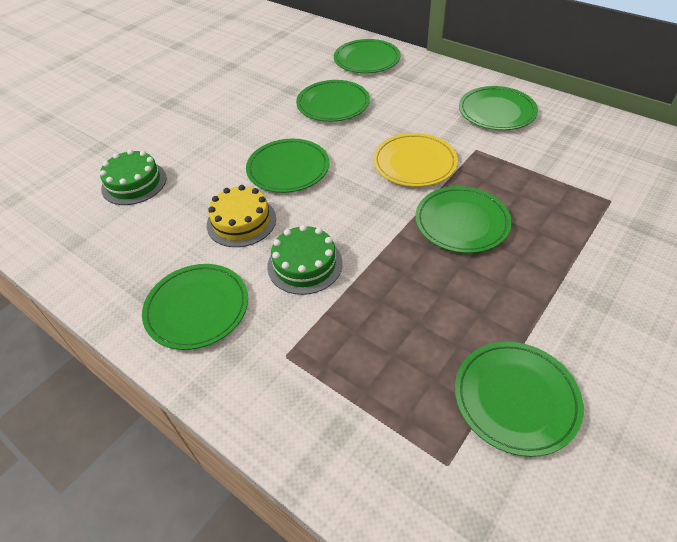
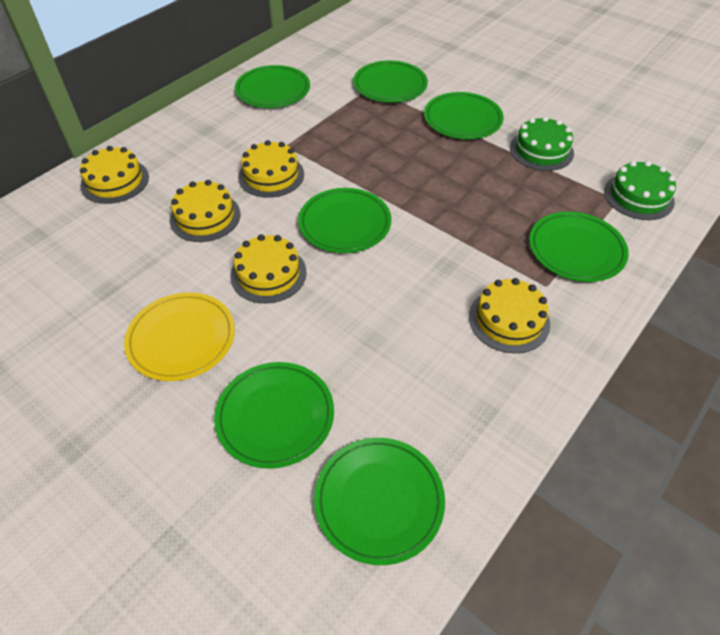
yellow cake: [207,185,276,247] = 1 -> [80,146,149,204] [170,180,240,242] [230,234,307,303] [238,140,304,198] [469,278,550,353] = 5

